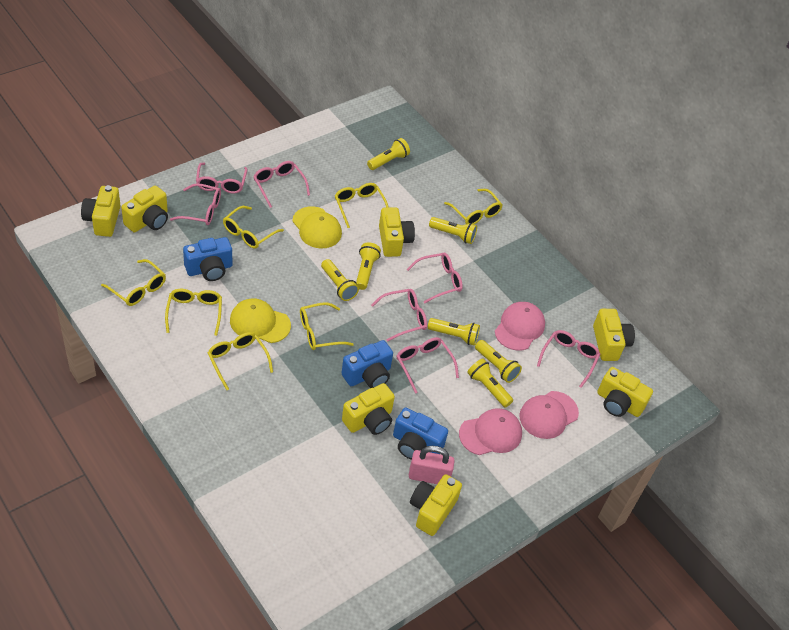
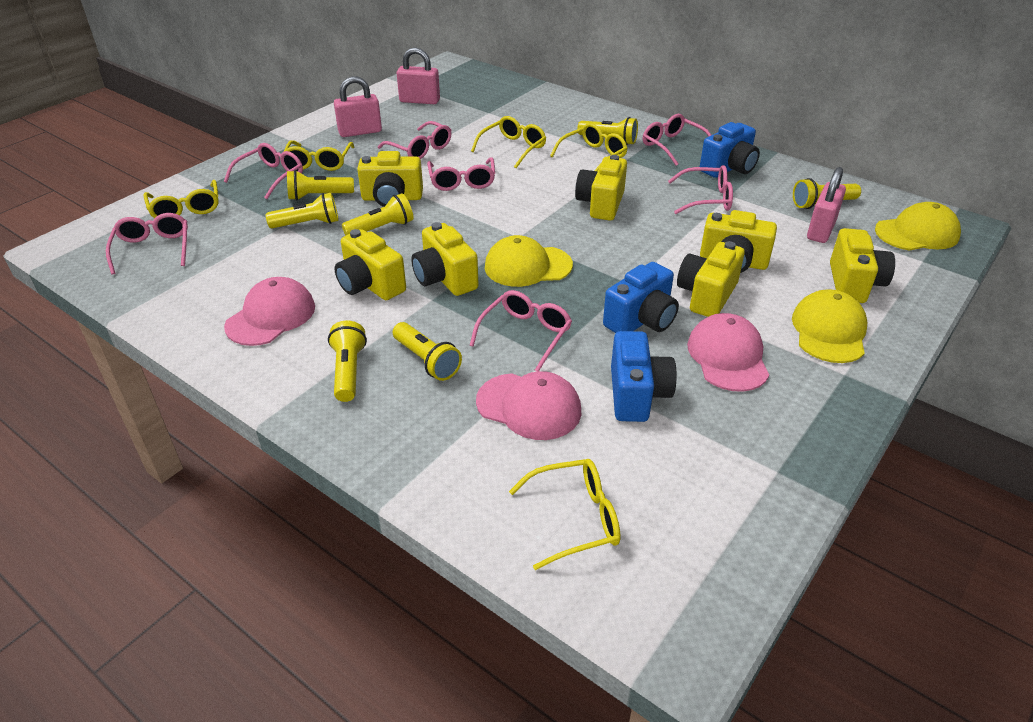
pink padlock: [409,446,455,484] = 1 -> [334,76,382,137] [397,47,440,104] [807,167,846,243] = 3
yellow cap: [230,298,291,343] [292,206,342,248] = 2 -> [485,235,573,287] [792,290,868,363] [875,202,961,251] = 3
yellow glasses: [101,259,166,306] [165,289,222,336] [208,332,273,390] [223,206,284,249] [300,302,354,350] [335,183,389,228] [444,189,503,224] = 7 -> [144,180,219,219] [284,140,354,171] [471,116,546,168] [509,459,621,570] [550,123,628,171] = 5

